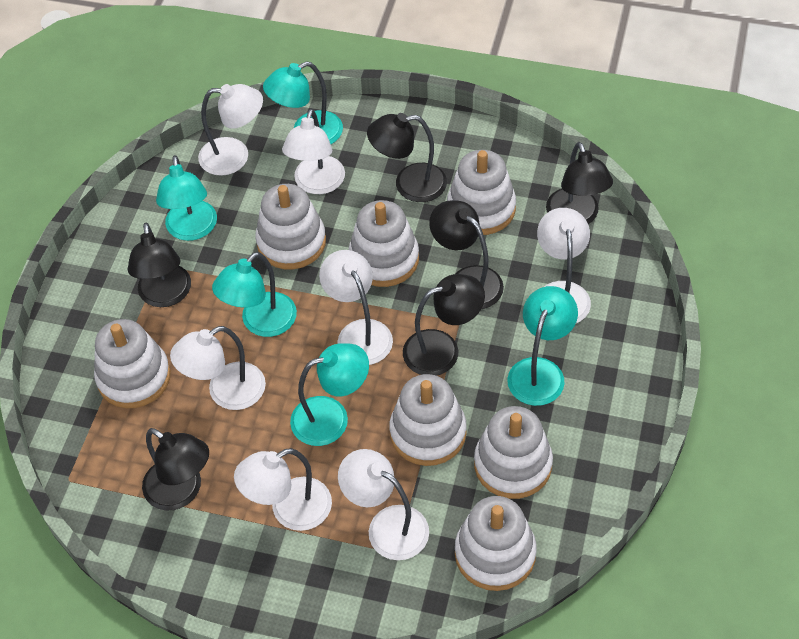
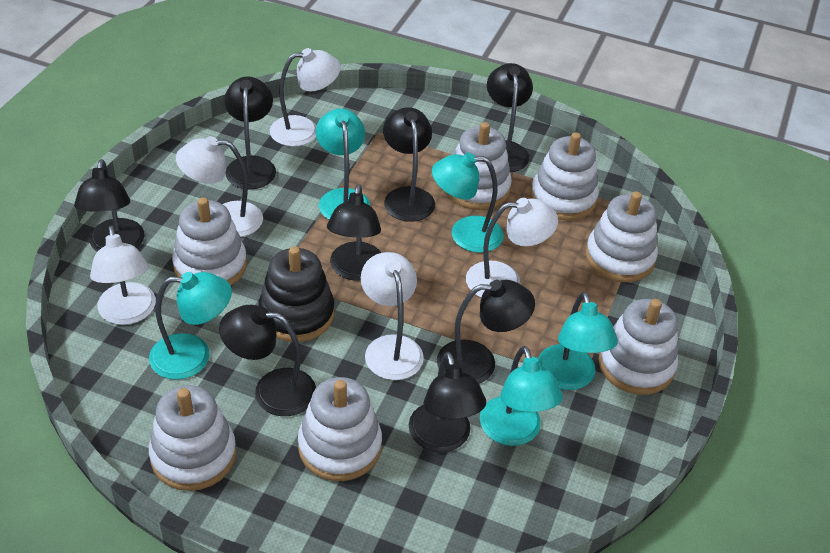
black lamp: [127,222,191,307] [142,428,209,510] [367,113,447,202] [403,274,485,376] [429,200,504,309] [546,142,613,224] = 6 -> [74,159,145,252] [219,305,316,416] [224,76,276,189] [327,184,381,281] [383,107,435,222] [409,352,486,452] [437,280,535,383] [487,63,533,172] = 8
black stacking toy: none = 0 -> [258,246,334,342] = 1
white lamp: [170,326,266,410] [198,84,263,176] [234,448,332,531] [282,109,345,194] [319,250,393,365] [338,449,429,560] [537,208,591,323] = 7 -> [90,226,156,325] [176,136,263,237] [270,48,341,147] [361,252,424,380] [466,198,558,297] = 5

